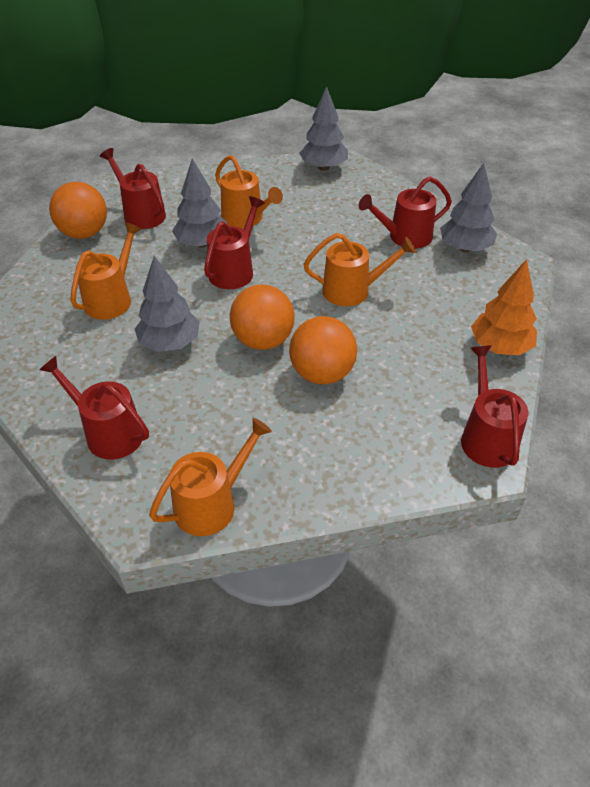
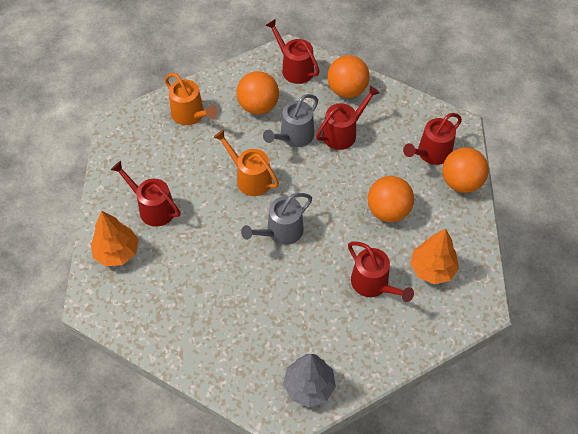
grey tree: [135,256,200,352] [172,159,227,248] [299,86,348,171] [440,163,497,252] = 4 -> [283,354,336,407] = 1
grey watering can: none = 0 -> [241,193,312,245] [263,94,318,147] = 2
orange ball: [49,182,107,239] [230,284,295,350] [289,316,357,384] = 3 -> [236,71,279,114] [327,55,370,98] [367,176,414,222] [442,147,489,193] = 4
orange tree: [471,259,537,355] = 1 -> [91,211,139,266] [410,228,459,284] = 2
orange watering can: [70,222,141,320] [149,418,272,536] [215,155,283,228] [303,233,416,306] = 4 -> [165,73,218,125] [213,129,279,196] = 2

